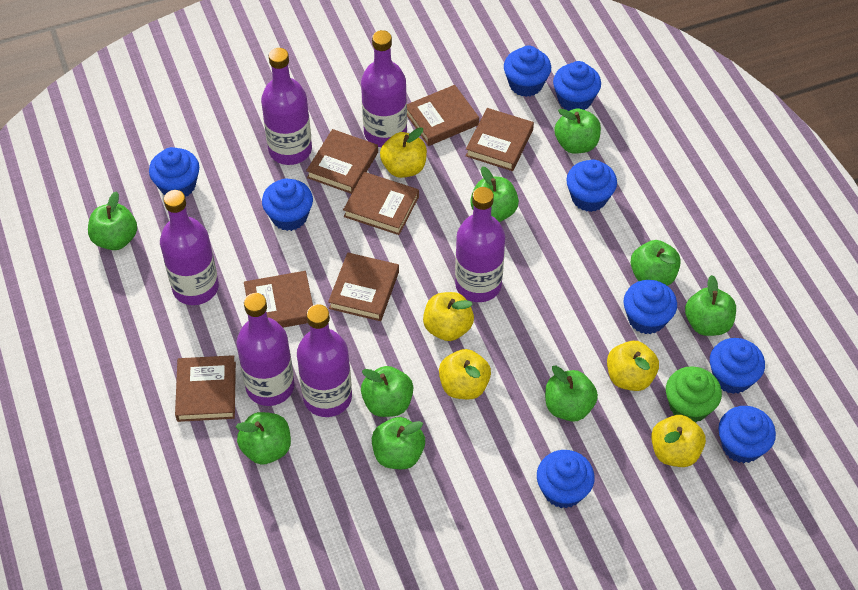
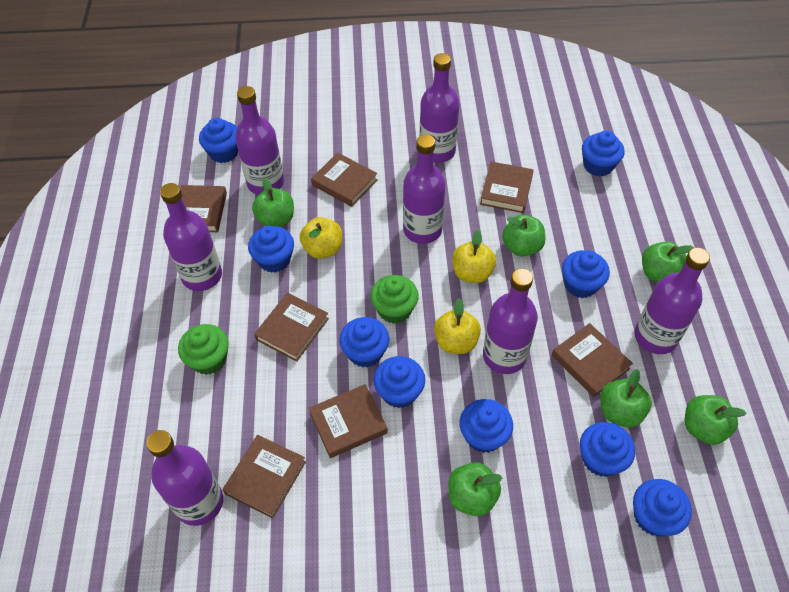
green apple: [88,191,137,250] [236,412,291,465] [361,366,413,417] [372,417,425,469] [470,167,519,222] [545,366,598,422] [554,109,601,154] [631,240,681,286] [685,275,736,336] = 9 -> [252,177,294,227] [448,462,503,516] [502,215,545,257] [600,369,652,427] [642,241,694,283] [685,395,746,445] = 6
green cupcake: [666,366,722,423] = 1 -> [178,324,229,375] [370,275,419,324] = 2
purple bottle: [160,190,219,305] [236,293,295,406] [261,48,312,165] [297,304,352,417] [361,30,407,147] [455,187,505,302] = 6 -> [146,430,223,526] [160,183,222,291] [235,86,284,195] [403,134,445,244] [419,53,459,163] [483,268,538,374] [634,247,710,354] = 7
yellow apple: [380,127,427,178] [423,292,474,341] [439,349,491,399] [607,341,659,391] [651,415,706,467] = 5 -> [300,217,342,259] [434,298,481,354] [452,230,496,283] = 3

